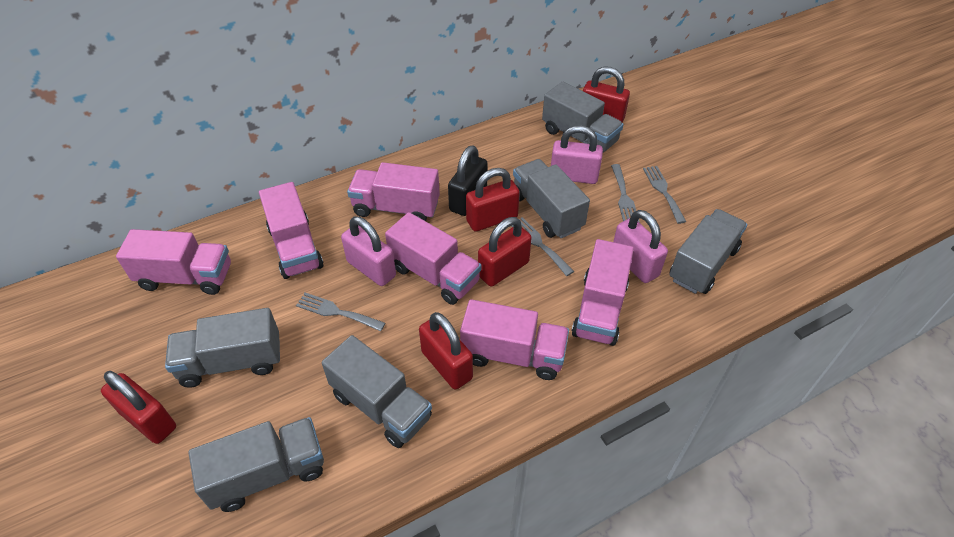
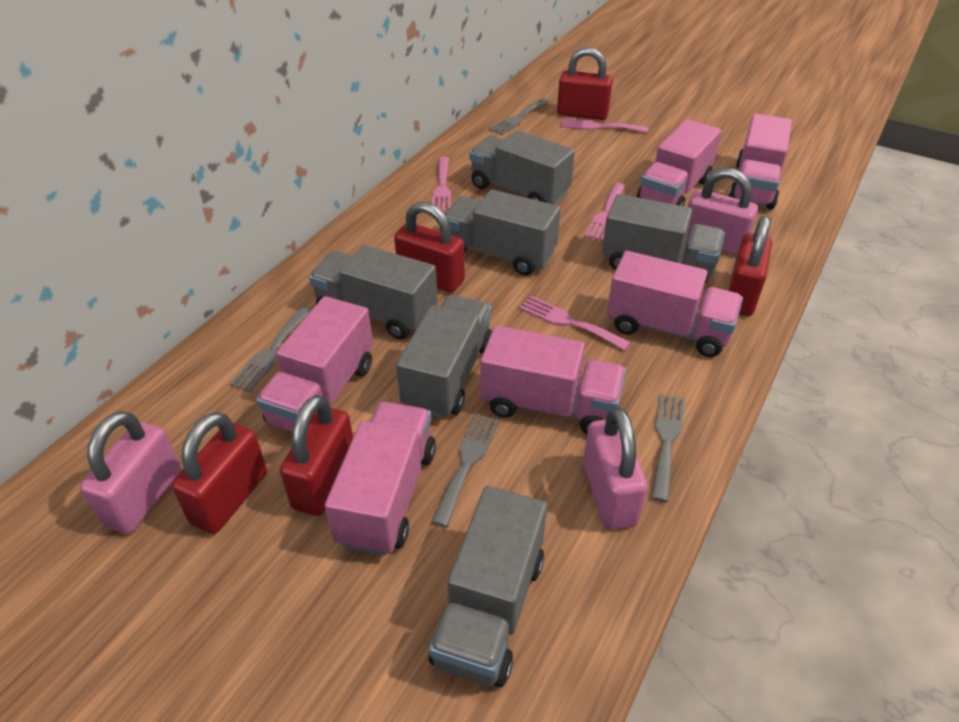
black padlock: [448,145,488,216] = 1 -> none = 0
pink fork: none = 0 -> [432,157,451,212] [519,296,631,351] [561,118,648,133] [584,182,626,241] = 4

